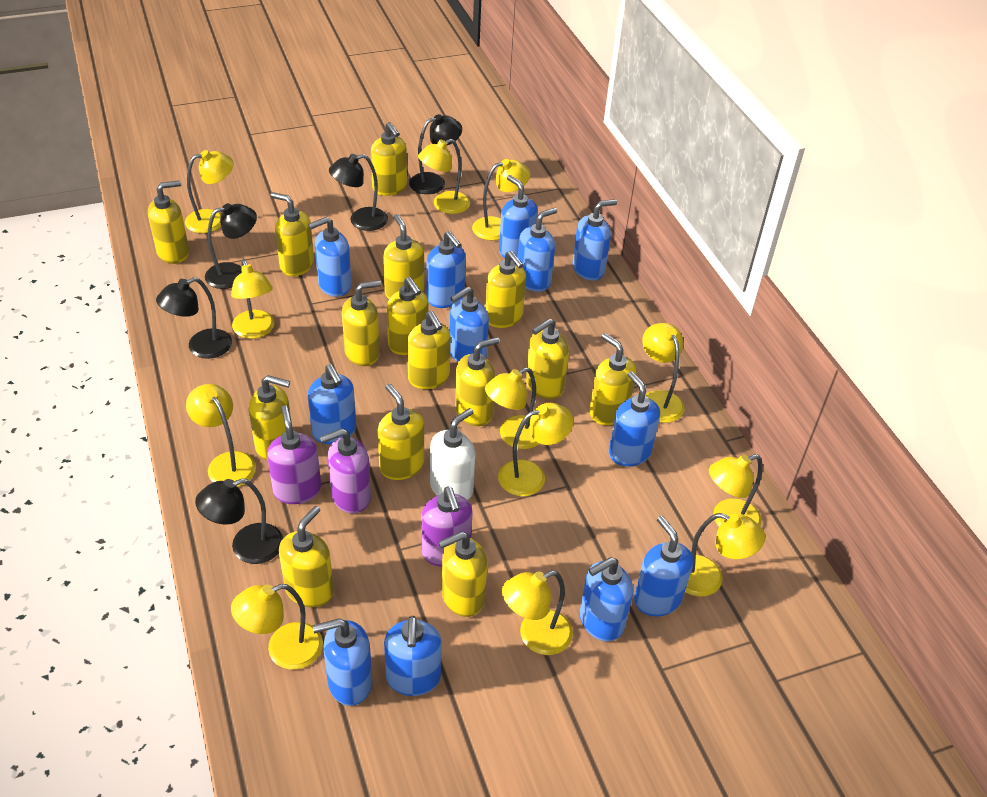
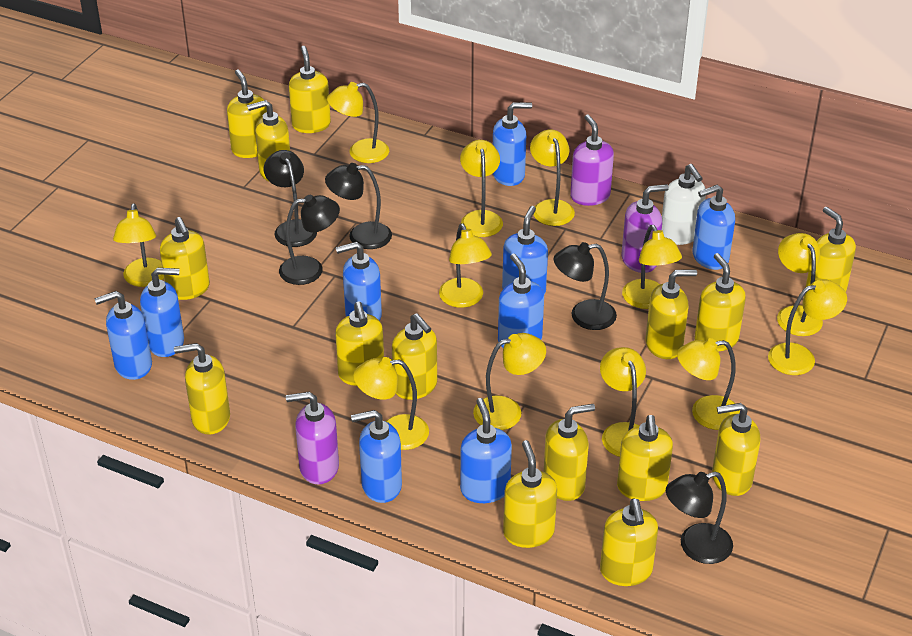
blue soap dispenser: [308,217,352,297] [308,364,356,444] [313,618,373,706] [384,616,442,696] [426,231,466,308] [450,287,489,362] [499,175,538,260] [518,208,557,292] [572,199,617,281] [580,557,633,642] [609,371,660,466] [634,516,693,617] = 12 -> [94,291,152,380] [140,268,184,357] [335,242,382,321] [351,410,402,503] [460,398,512,503] [493,102,532,186] [498,254,544,348] [502,206,548,294] [693,185,735,270] = 9

